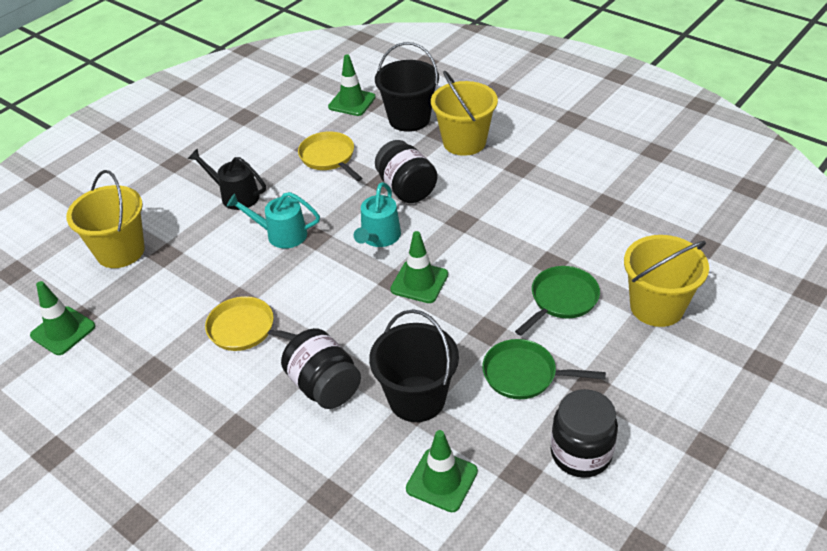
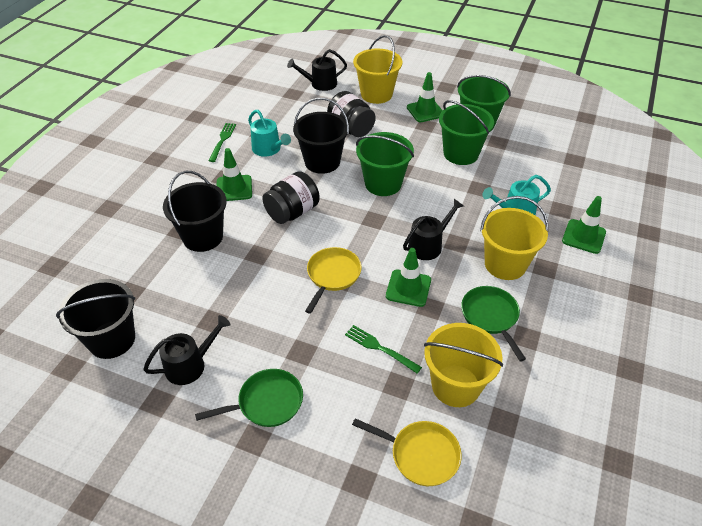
black bucket: [369,309,459,422] [375,42,439,132] = 2 -> [56,279,135,359] [163,171,227,252] [293,98,349,174] = 3
black jar: [281,328,361,409] [375,140,438,203] [550,389,618,478] = 3 -> [262,171,320,224] [327,91,376,137] = 2
black watering can: [188,148,266,210] = 1 -> [143,315,231,385] [287,49,347,91] [403,199,464,260] = 3
green bucket: none = 0 -> [356,132,414,196] [439,100,494,165] [457,75,511,131] = 3
green fork: none = 0 -> [209,123,236,162] [345,325,422,374] = 2

